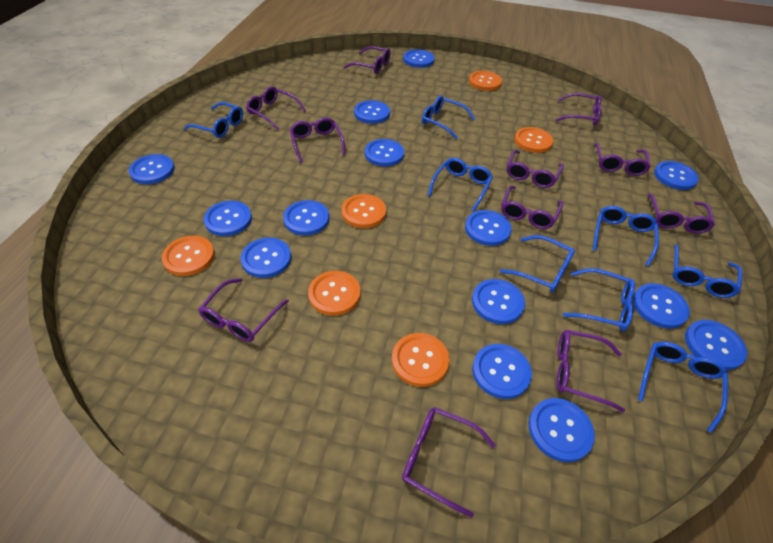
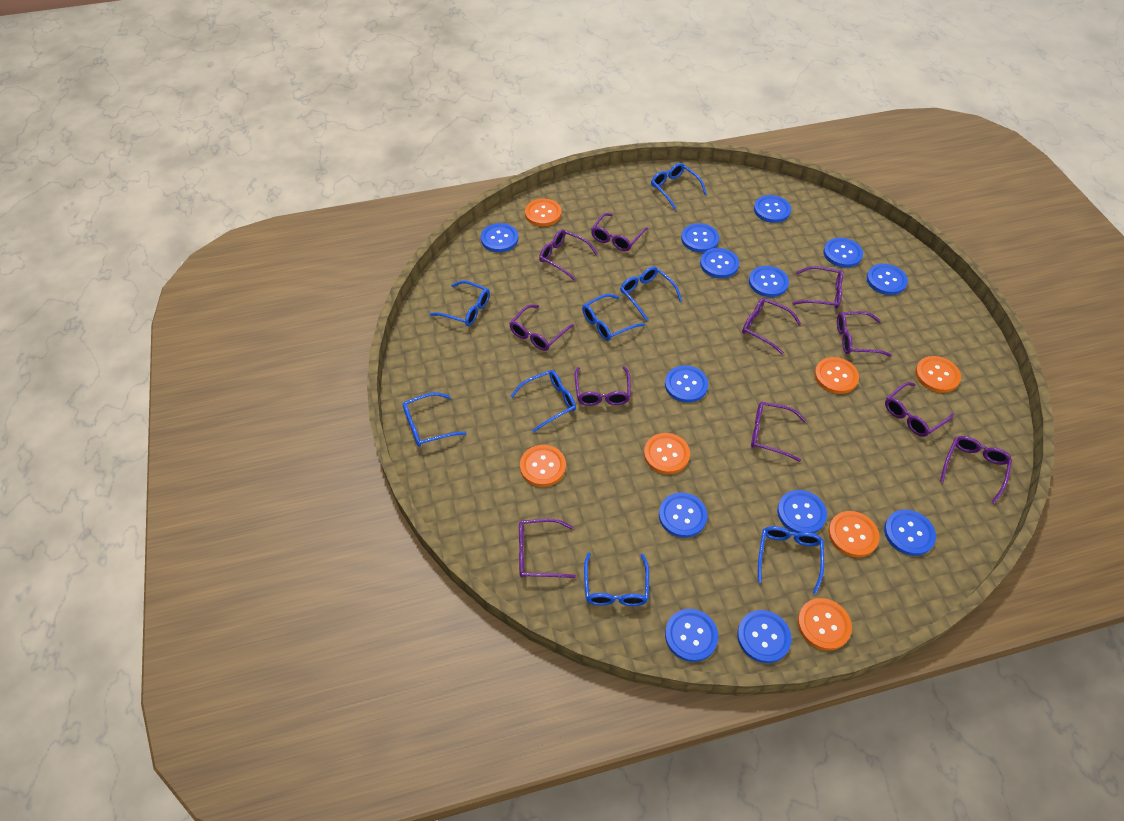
blue button: [129,154,175,184] [204,201,252,236] [241,238,291,278] [283,200,329,236] [354,100,390,124] [365,139,404,167] [403,49,435,68] [465,210,512,246] [472,279,525,324] [472,344,532,399] [529,398,595,462] [633,283,690,329] [654,161,699,190] [685,320,747,370] = 14 -> [481,223,518,252] [659,493,707,538] [665,365,708,403] [665,609,718,662] [681,223,719,253] [700,248,739,278] [737,610,792,663] [749,266,789,297] [754,195,791,223] [777,490,827,533] [823,238,863,268] [866,264,908,295] [884,510,936,556] = 13
orange button: [162,236,215,276] [308,271,361,316] [341,194,386,228] [392,333,450,387] [469,71,502,91] [514,127,554,153] = 6 -> [520,445,566,487] [525,199,561,226] [644,433,690,474] [797,598,852,651] [814,357,859,394] [828,511,880,557] [915,356,961,393] = 7

